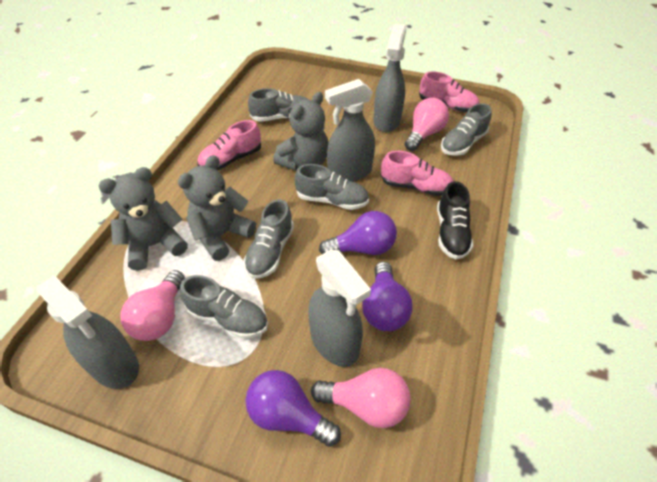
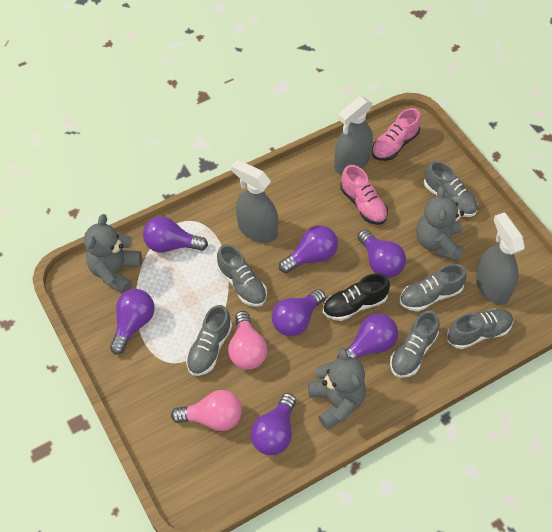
grey shoe: [180,275,268,339] [244,199,294,279] [248,88,309,122] [295,164,369,210] [441,103,492,156] = 5 -> [186,305,232,376] [217,244,267,307] [390,311,440,378] [400,264,467,311] [424,161,478,217] [447,309,513,349] = 6
grey spray bottle: [37,275,139,389] [308,250,371,367] [325,79,375,182] [373,24,407,132] = 4 -> [231,160,278,243] [334,96,373,175] [476,212,525,305] = 3
pink light bulb: [120,270,185,341] [311,368,410,428] [405,98,449,151] = 3 -> [171,390,242,431] [228,311,267,370] = 2
pink shoe: [197,120,261,170] [381,151,453,196] [419,71,479,112] = 3 -> [340,165,388,225] [372,108,421,161] = 2
purple light bulb: [245,370,341,447] [319,211,397,255] [362,261,413,331] = 3 -> [110,289,155,354] [143,216,208,253] [251,393,296,455] [272,289,326,336] [279,225,338,273] [337,314,398,359] [357,229,406,278] = 7

